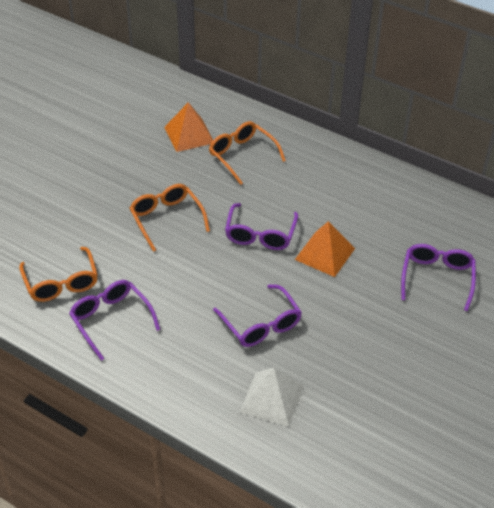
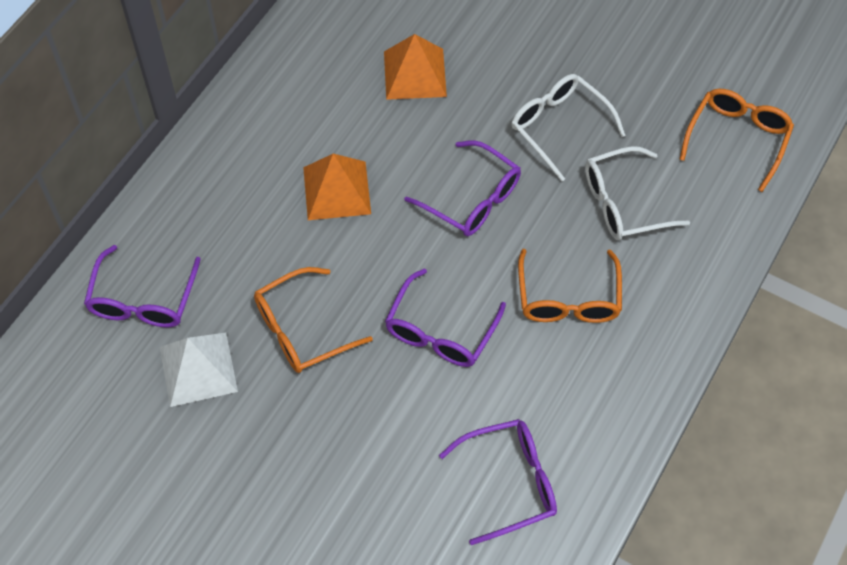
white glasses: none = 0 -> [511,74,626,182] [585,146,690,240] = 2

